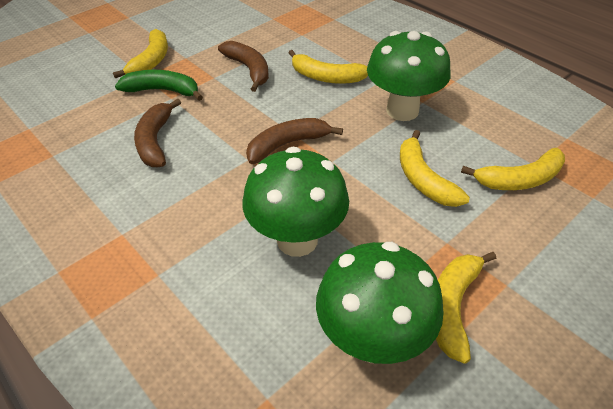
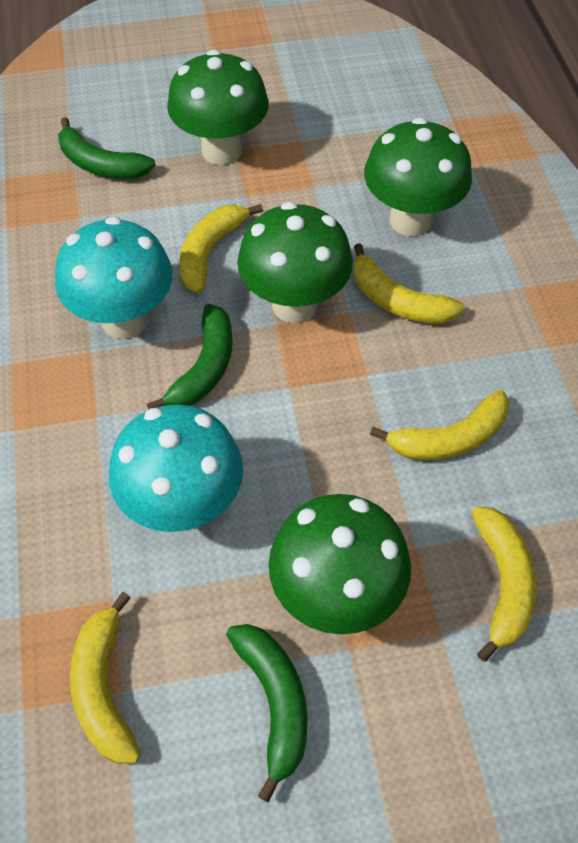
brown banana: [134,98,181,167] [218,41,269,92] [246,118,343,164] = 3 -> none = 0
green banana: [115,70,203,101] = 1 -> [58,117,156,179] [147,304,232,409] [226,624,308,802] = 3
green mushroom: [243,147,349,257] [316,242,444,364] [367,31,451,121] = 3 -> [167,49,269,165] [237,202,353,323] [268,494,411,635] [364,118,472,236] = 4
turquoise mushroom: none = 0 -> [55,217,173,339] [109,404,243,532] = 2

